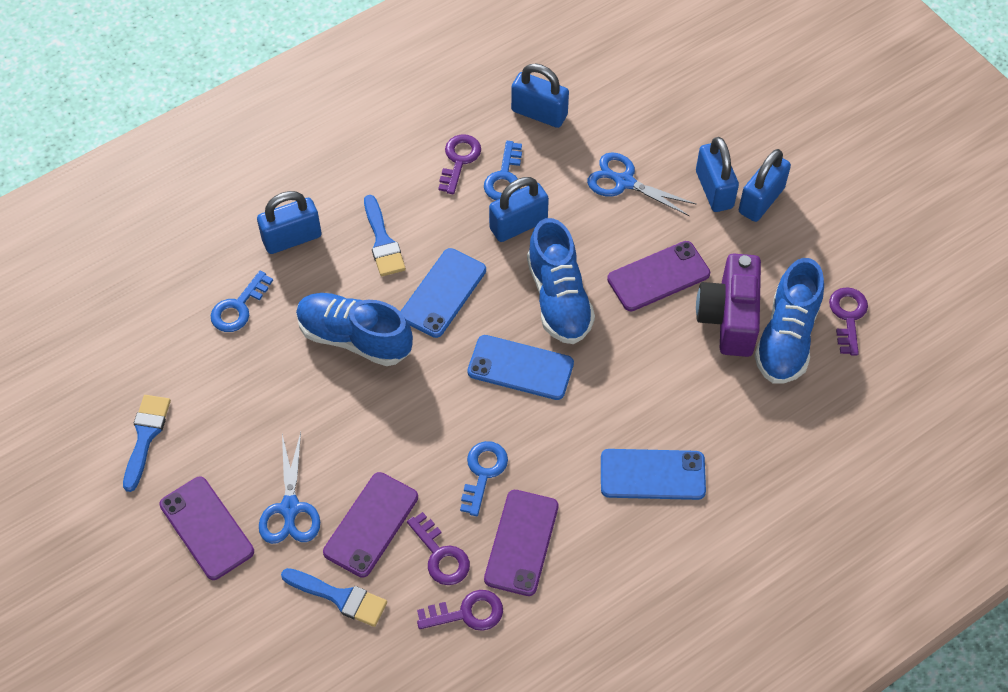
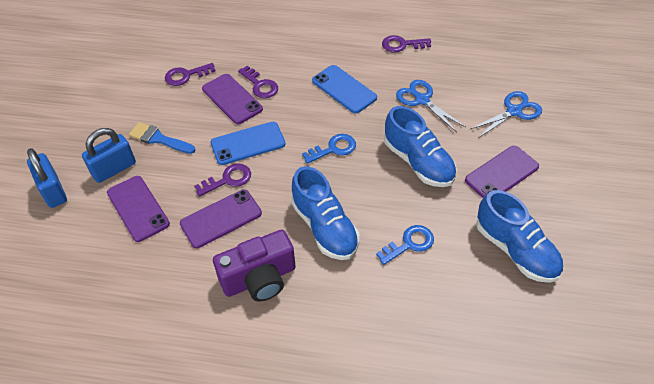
blue brush: [123,395,171,492] [281,568,387,627] [364,195,406,276] = 3 -> [129,122,196,154] = 1
blue key: [211,271,273,332] [460,441,508,516] [484,141,522,200] = 3 -> [302,134,356,164] [376,225,434,265] = 2
blue padlock: [257,191,321,254] [489,177,549,242] [511,63,569,128] [696,137,739,212] [739,149,791,222] = 5 -> [27,148,67,208] [82,128,136,183] = 2
blue phone: [400,248,486,338] [467,335,574,400] [601,449,706,500] = 3 -> [211,122,285,165] [312,65,377,114] = 2

